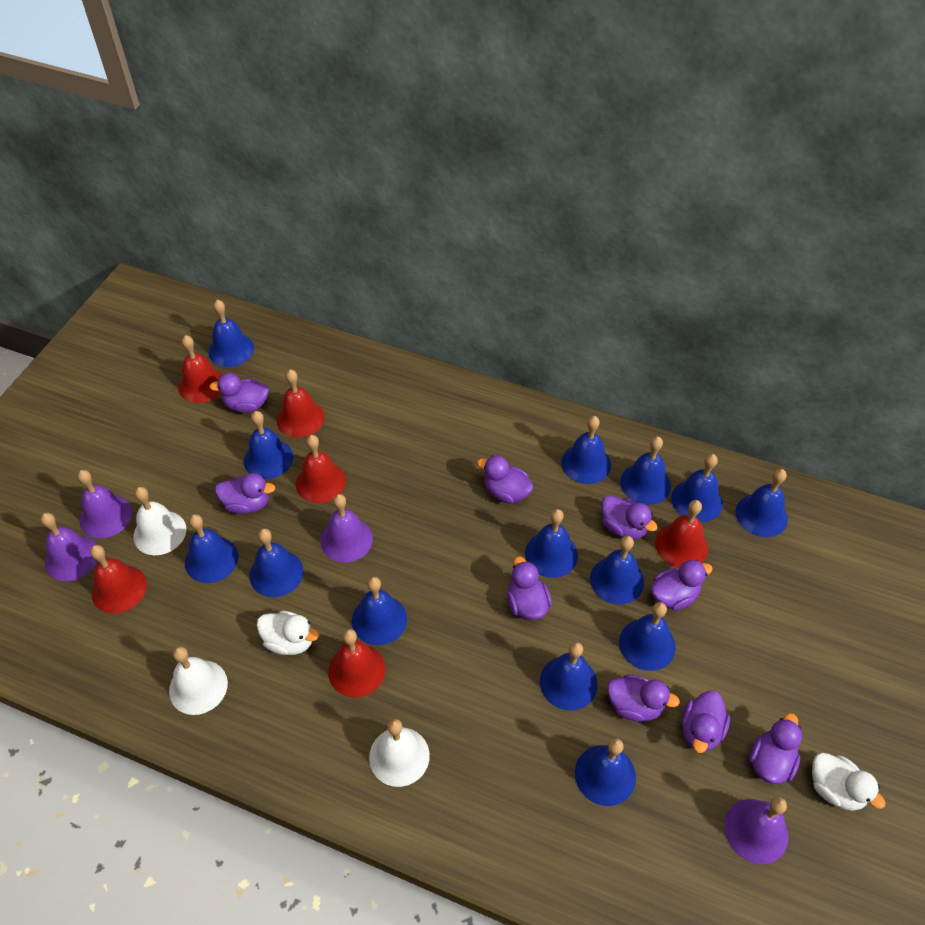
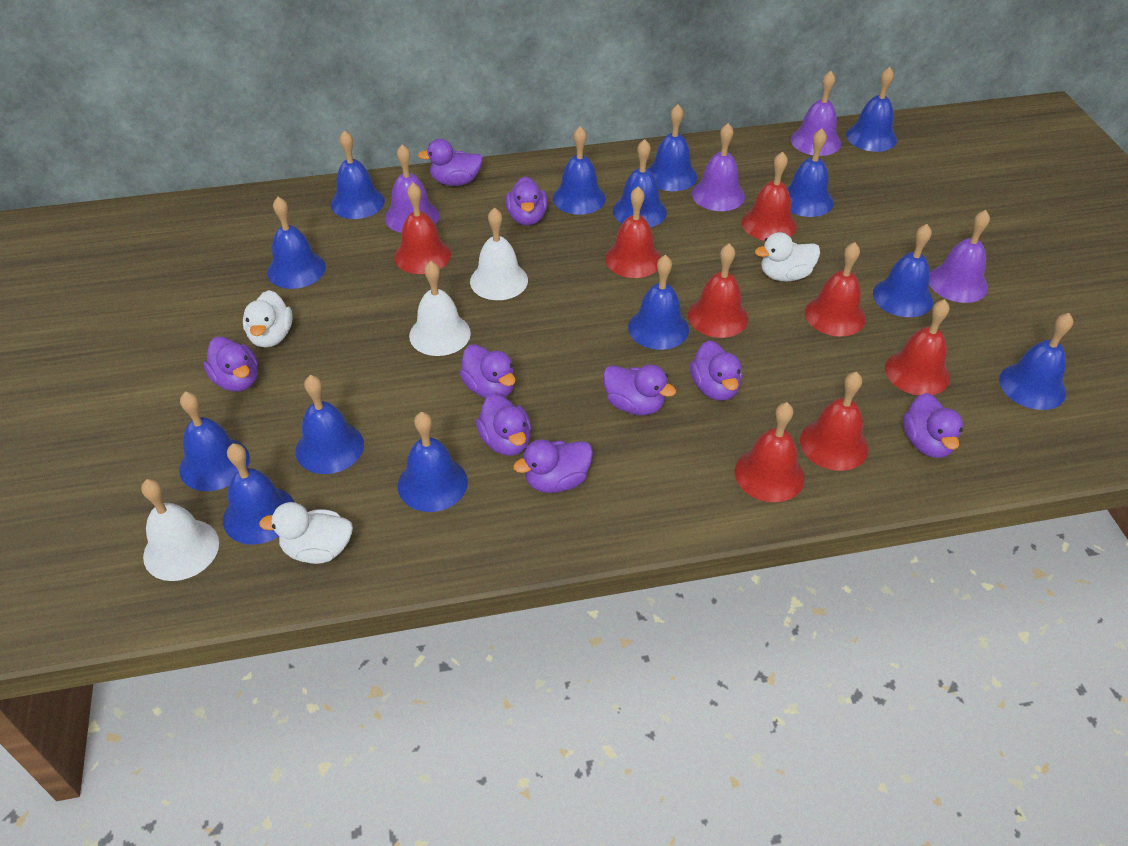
red bell: [90,545,147,614] [178,335,223,403] [276,370,325,437] [296,435,346,503] [328,629,385,698] [655,500,708,568] = 6 -> [394,183,451,274] [605,186,661,278] [688,243,748,338] [735,402,805,502] [741,152,797,241] [800,372,869,471] [805,242,866,336] [885,299,950,395] = 8
white duck: [257,611,319,655] [812,753,886,811] = 2 -> [243,290,293,348] [259,502,353,564] [755,232,820,281] = 3

